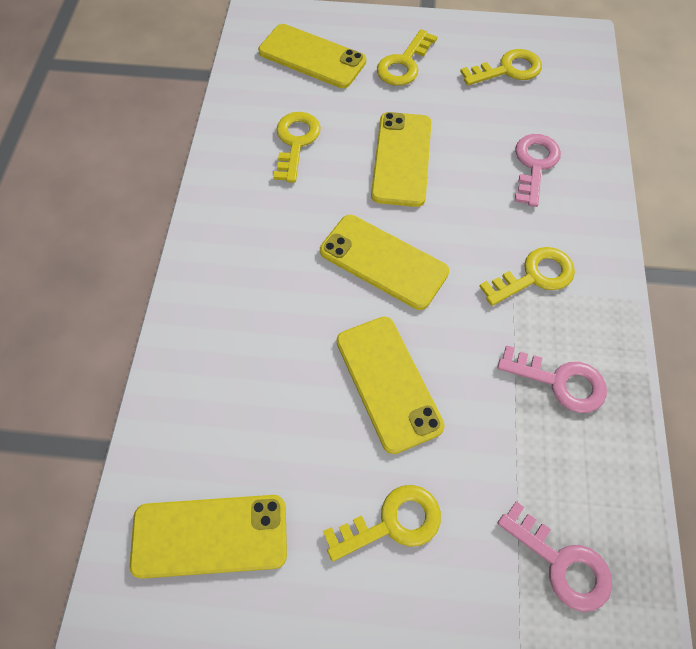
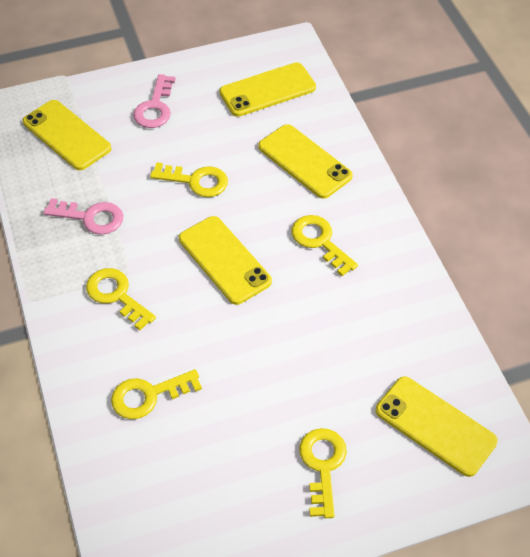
pink key: [497,345,607,413] [498,502,612,612] [514,134,561,207] = 3 -> [44,198,123,235] [133,74,175,128] = 2

